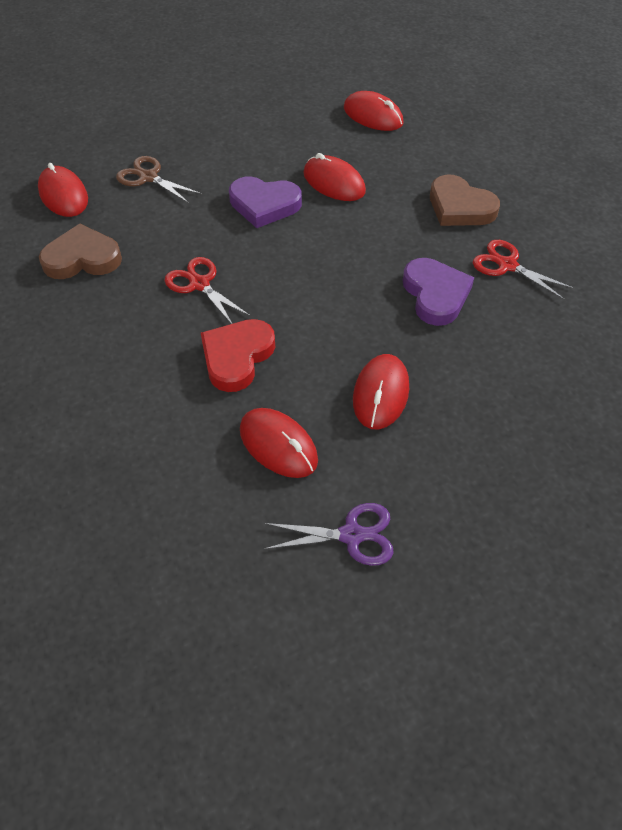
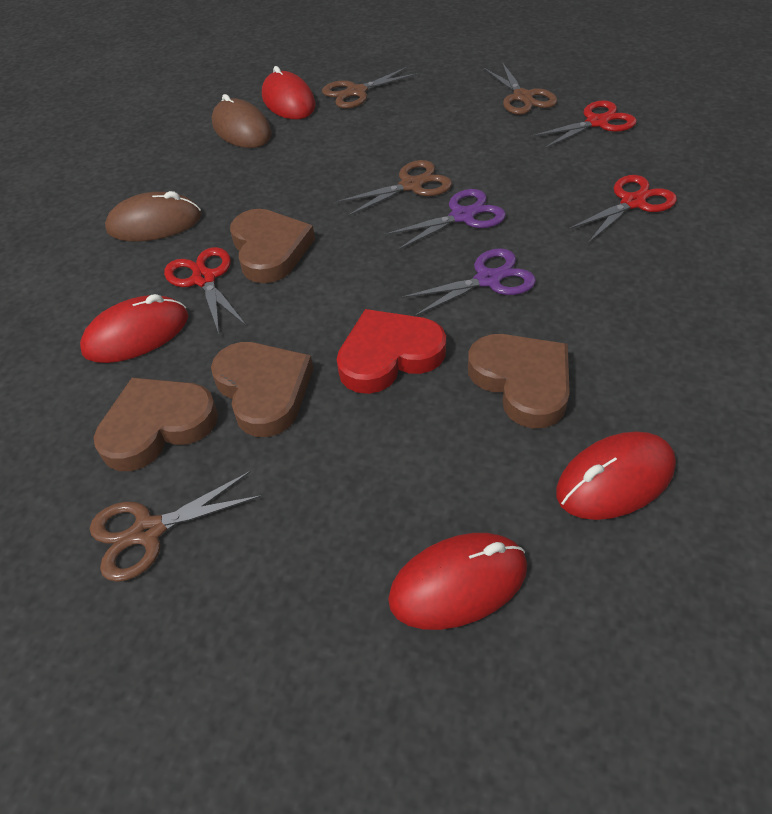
brown heart: [39,224,122,279] [430,174,500,226] = 2 -> [94,377,218,471] [211,342,313,437] [230,209,315,283] [468,334,570,428] = 4
brown mouse: none = 0 -> [105,191,202,242] [212,94,272,148] = 2
brown scissors: [116,156,203,204] = 1 -> [90,471,262,582] [322,67,419,109] [336,160,452,217] [483,62,557,115] = 4
purple heart: [229,176,302,228] [403,258,474,326] = 2 -> none = 0
purple scissors: [264,503,394,566] = 1 -> [384,189,506,251] [401,248,536,316] = 2
red mouse: [38,163,88,217] [240,408,318,478] [303,153,366,201] [344,91,403,131] [353,354,409,429] = 5 -> [80,294,188,363] [262,66,315,119] [388,533,527,630] [556,431,676,520] = 4
red scissors: [165,257,252,324] [473,240,575,300] = 2 -> [164,247,247,334] [530,100,637,149] [568,175,677,243] = 3

